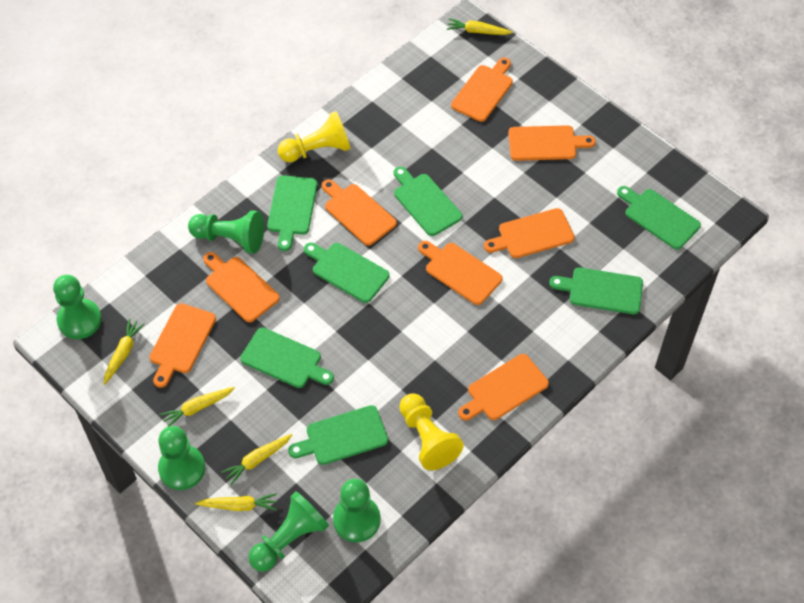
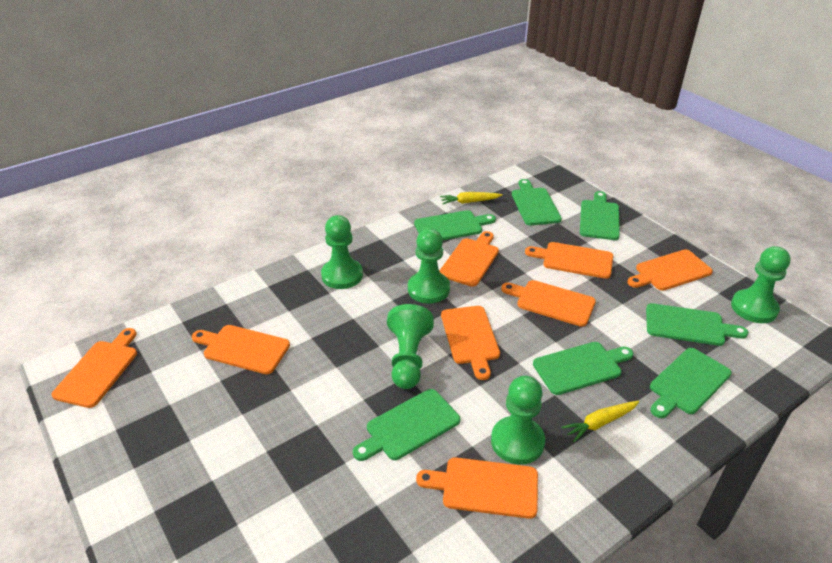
yellow carrot: [104,319,145,385] [160,387,235,427] [195,493,277,511] [221,434,292,485] [447,18,513,35] = 5 -> [440,192,503,204] [561,401,639,443] = 2
yellow pawn: [278,111,351,162] [399,393,464,470] = 2 -> none = 0

